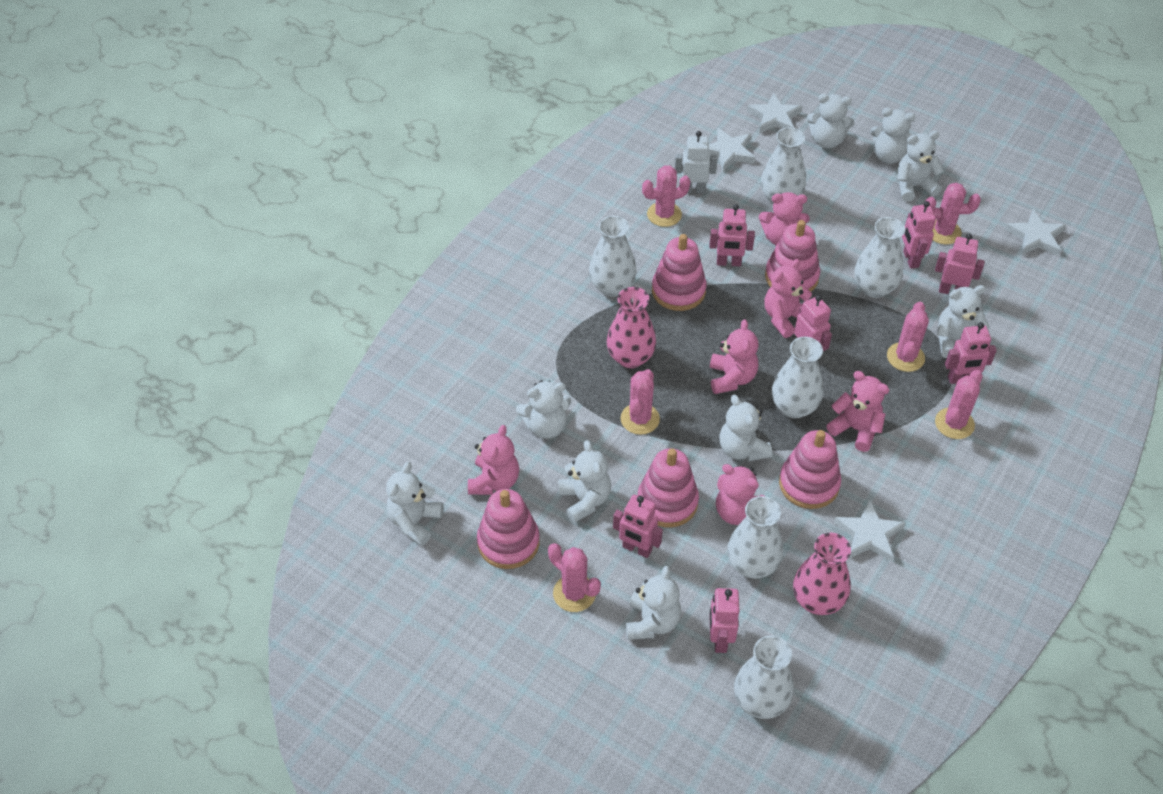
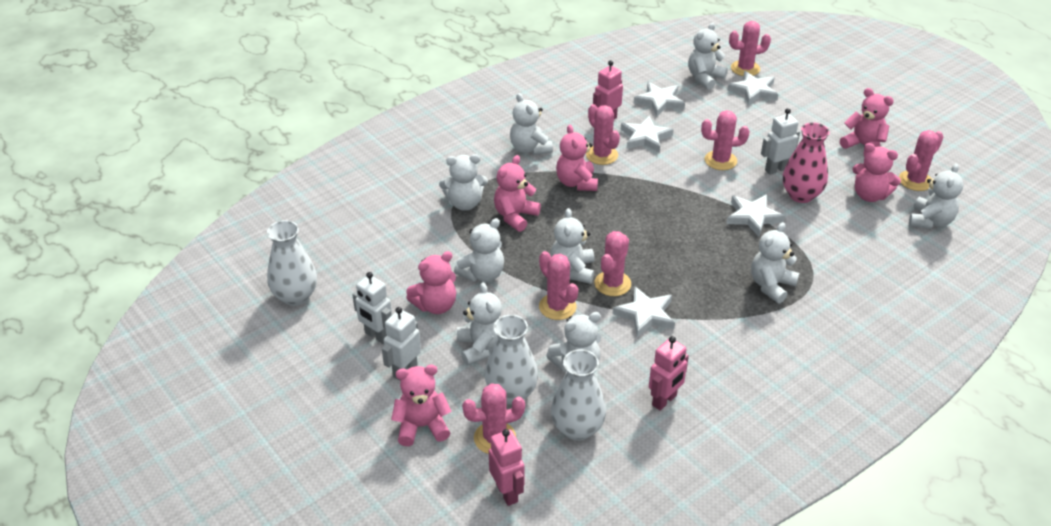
pink cactus: [548,543,601,612] [621,369,660,435] [642,166,690,227] [887,302,929,372] [926,183,981,244] [935,370,983,439] = 6 -> [462,383,525,454] [539,251,578,320] [586,104,620,165] [594,231,631,296] [701,110,750,170] [729,21,771,76] [899,130,943,191] = 7
pink robot: [613,495,663,558] [709,204,755,266] [709,588,739,653] [794,295,832,351] [902,201,936,269] [935,233,985,294] [945,322,997,384] = 7 -> [489,429,524,506] [593,61,623,119] [649,336,689,411] = 3
pink stacking toy: [477,489,540,569] [638,448,699,527] [652,234,707,311] [765,220,820,292] [779,430,841,509] = 5 -> none = 0
pink vase: [607,287,656,368] [793,533,851,615] = 2 -> [783,122,830,203] = 1
white robot: [675,131,718,193] = 1 -> [352,272,392,344] [382,307,421,381] [761,108,800,175] = 3
white star: [709,128,755,172] [747,93,802,133] [834,499,905,562] [1005,210,1066,256] = 4 -> [612,286,675,337] [621,115,674,153] [634,82,685,117] [726,195,785,236] [727,71,778,105] = 5
white vase: [589,216,637,297] [727,496,783,579] [734,635,794,719] [761,127,806,204] [772,337,823,418] [855,217,905,298] = 6 -> [267,220,317,306] [485,315,538,405] [551,349,606,441] = 3

